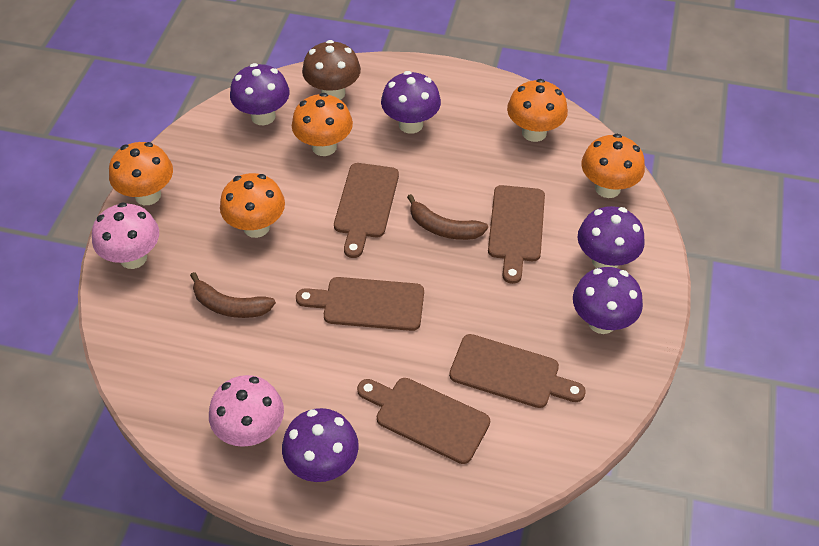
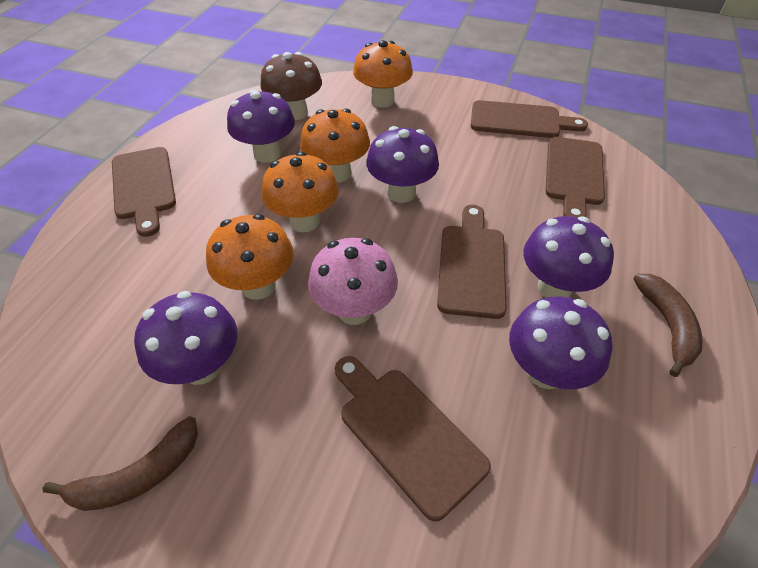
orange mushroom: [109,142,173,205] [220,173,285,238] [292,93,353,156] [507,79,568,142] [581,134,645,198] = 5 -> [206,214,294,300] [262,152,339,232] [300,109,370,182] [353,40,413,108] = 4
pink mushroom: [92,202,159,269] [209,375,284,447] = 2 -> [308,238,398,325] = 1

